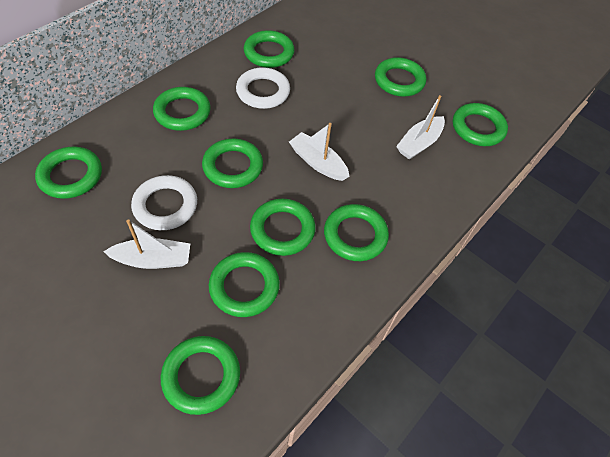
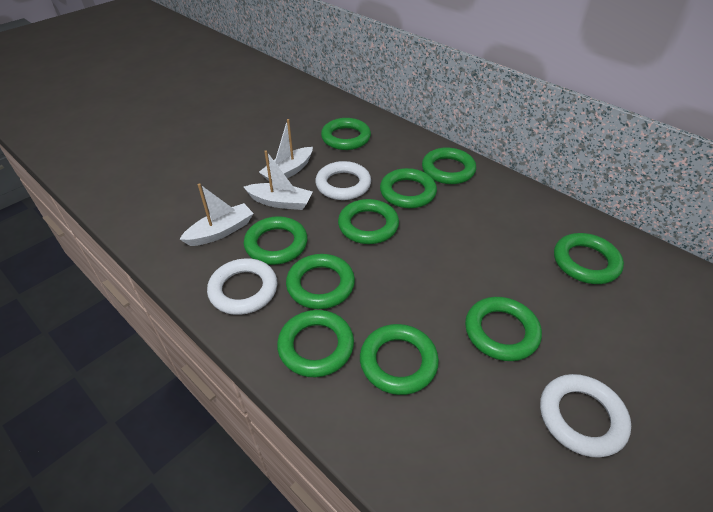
white ring: [131,175,197,230] [236,67,290,109] = 2 -> [207,258,278,315] [315,161,371,200] [540,374,631,458] = 3

